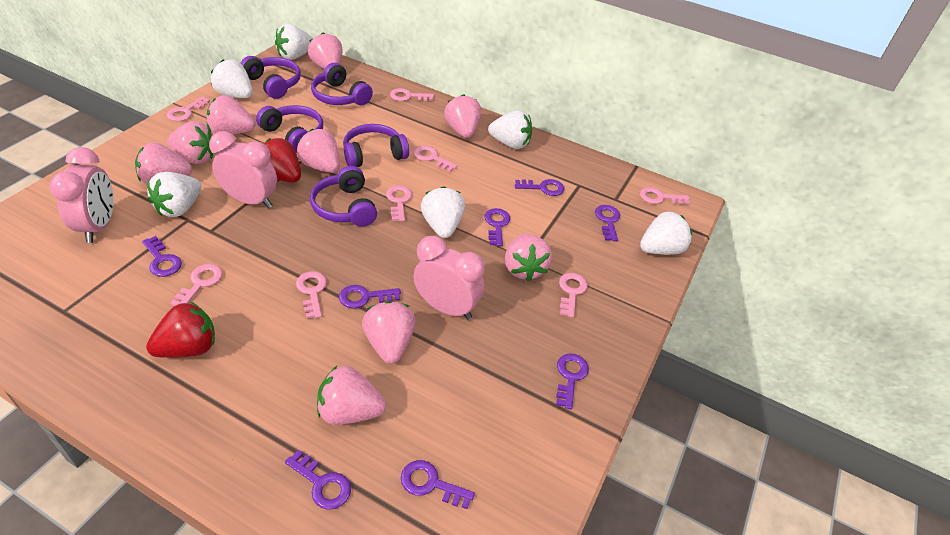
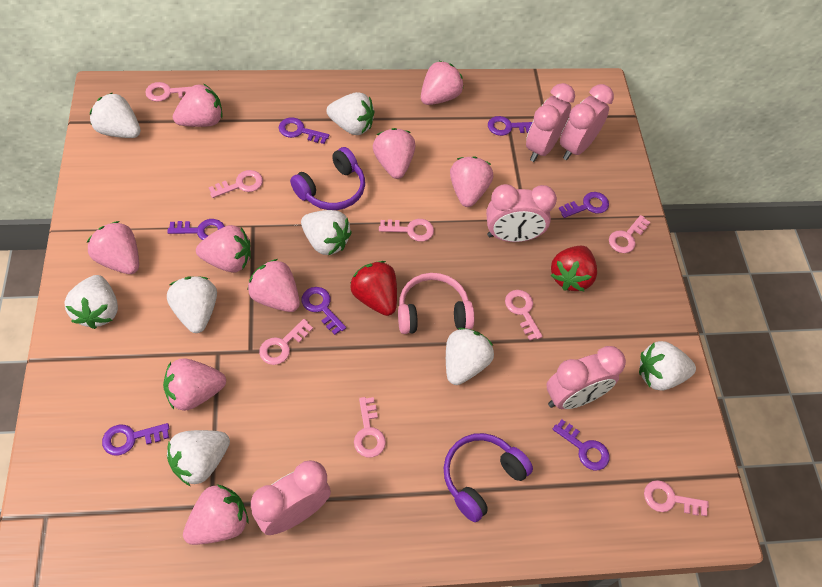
pink clock: [50,147,114,243] [209,131,277,208] [413,236,485,320] = 3 -> [251,461,331,535] [486,184,557,242] [526,83,575,162] [546,346,626,409] [560,84,614,160] = 5
pink headphones: none = 0 -> [398,273,474,334] = 1
purple headphones: [241,56,301,99] [256,105,323,153] [310,166,377,227] [311,63,373,105] [343,124,409,167] = 5 -> [290,147,365,210] [444,433,533,522] = 2
purple key: [142,236,182,277] [285,450,351,510] [339,285,401,309] [401,460,475,509] [484,208,511,246] [515,179,564,196] [556,353,589,409] [595,205,620,241] = 8 -> [102,423,170,456] [167,219,225,240] [279,118,329,144] [301,287,346,335] [488,116,532,136] [552,419,609,470] [559,192,609,218] = 7
white strawberry: [147,172,201,217] [211,60,253,98] [275,24,313,60] [421,186,465,238] [488,110,532,149] [640,211,692,255] = 6 -> [64,275,118,329] [90,93,141,138] [167,276,217,333] [167,430,230,486] [301,210,352,255] [326,92,375,135] [446,328,494,385] [639,341,696,391] = 8

